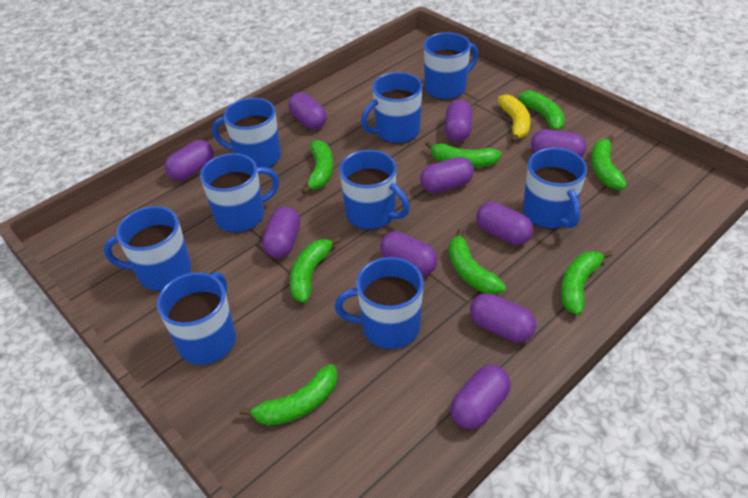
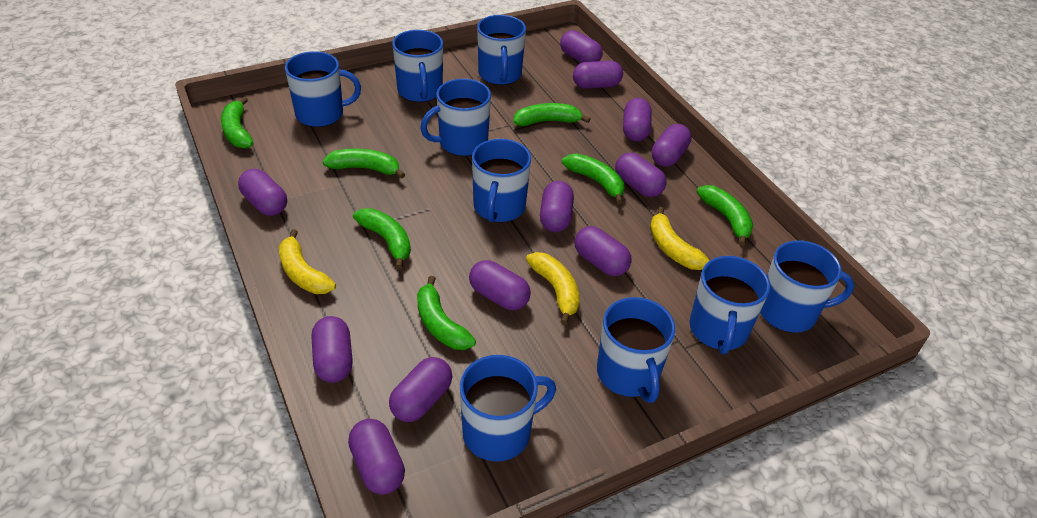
green banana: [239,364,338,426] [290,236,341,303] [301,140,333,194] [425,141,502,168] [449,229,506,295] [518,91,565,131] [561,251,613,315] [591,135,627,190] = 8 -> [221,97,253,149] [323,149,405,178] [353,208,411,269] [417,276,476,350] [513,103,591,126] [562,153,624,204] [697,185,753,246] = 7
purple capsule: [165,140,214,181] [262,207,300,258] [288,92,327,129] [380,231,438,276] [420,157,474,193] [445,100,472,142] [450,365,511,429] [470,293,536,342] [476,202,533,245] [531,129,586,157] = 10 -> [238,169,287,216] [311,316,353,383] [348,419,405,495] [389,357,453,422] [469,260,531,310] [540,181,574,232] [560,30,603,63] [573,60,623,89] [575,226,632,276] [615,153,666,197] [623,98,652,141] [652,124,691,167] = 12
yellow banana: [498,94,531,143] = 1 -> [279,229,336,294] [526,252,580,325] [650,207,710,270] = 3

